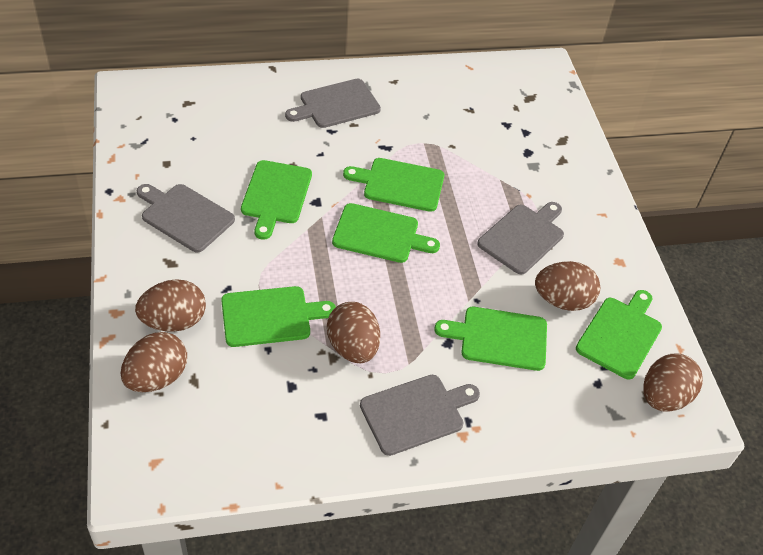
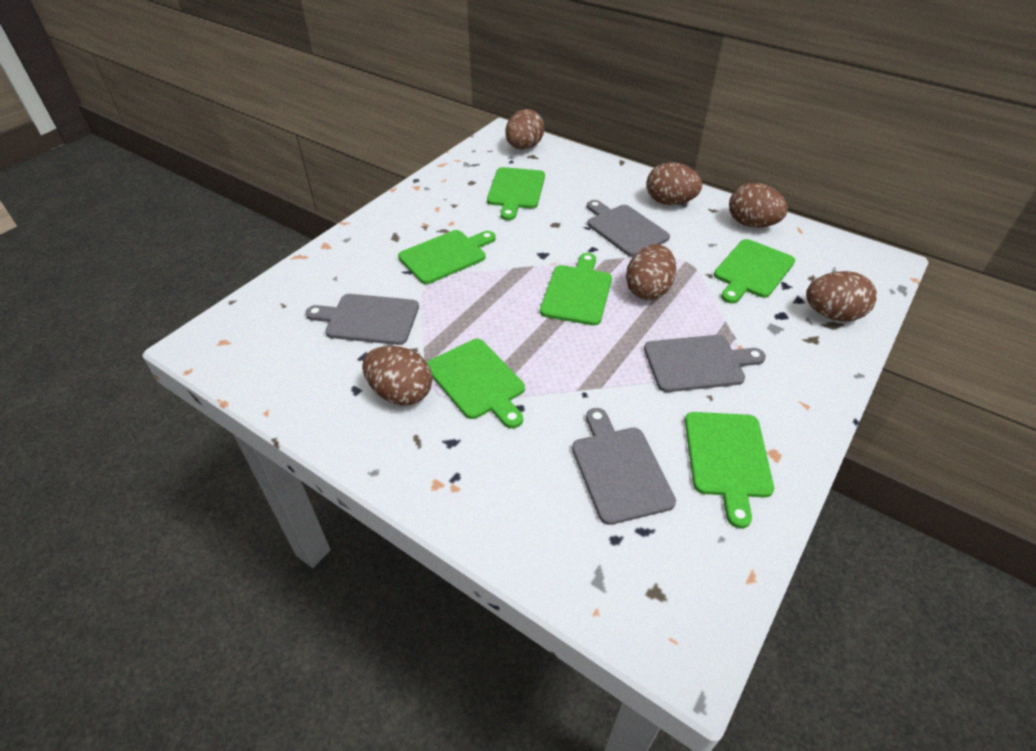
brown egg: [121,332,187,392] [135,279,206,332] [327,302,380,363] [535,261,600,311] [643,353,703,412] = 5 -> [362,346,433,405] [505,109,545,150] [626,244,676,300] [646,162,702,205] [729,183,788,228] [806,271,877,322] = 6

